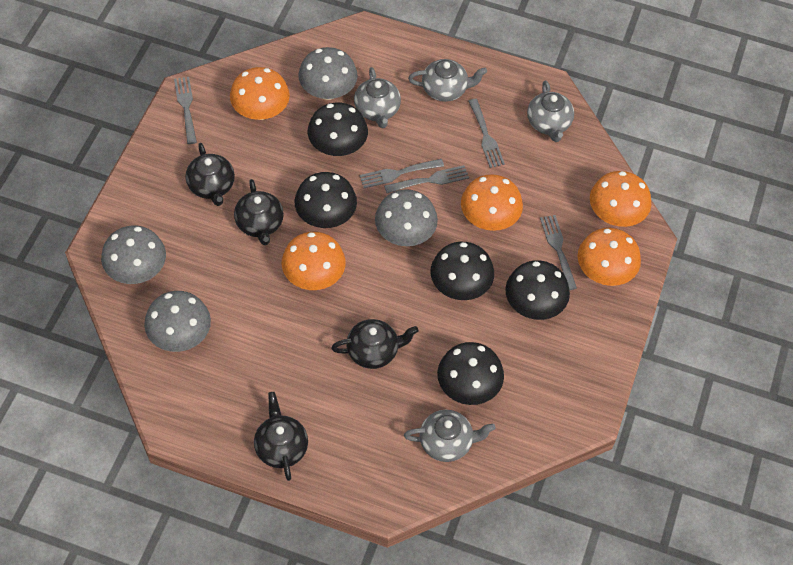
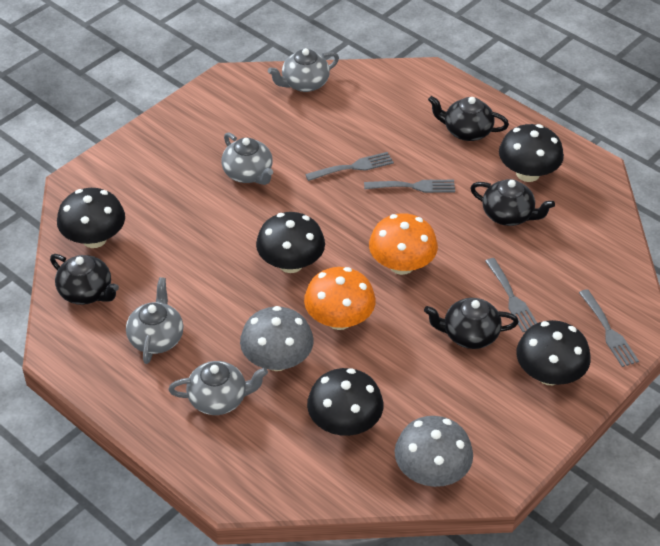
grey fork: [174,77,197,144] [360,159,444,188] [384,165,469,193] [469,99,505,168] [540,215,577,290] = 5 -> [305,152,394,181] [364,180,455,193] [485,258,537,332] [579,289,639,367] = 4
grey mushroom: [101,225,166,284] [144,291,211,352] [298,47,358,100] [375,189,438,246] = 4 -> [240,306,314,371] [394,416,473,487] = 2
orange mushroom: [230,67,290,120] [282,232,346,290] [461,174,523,231] [578,228,641,286] [590,171,651,227] = 5 -> [304,267,376,330] [369,213,438,275] = 2

